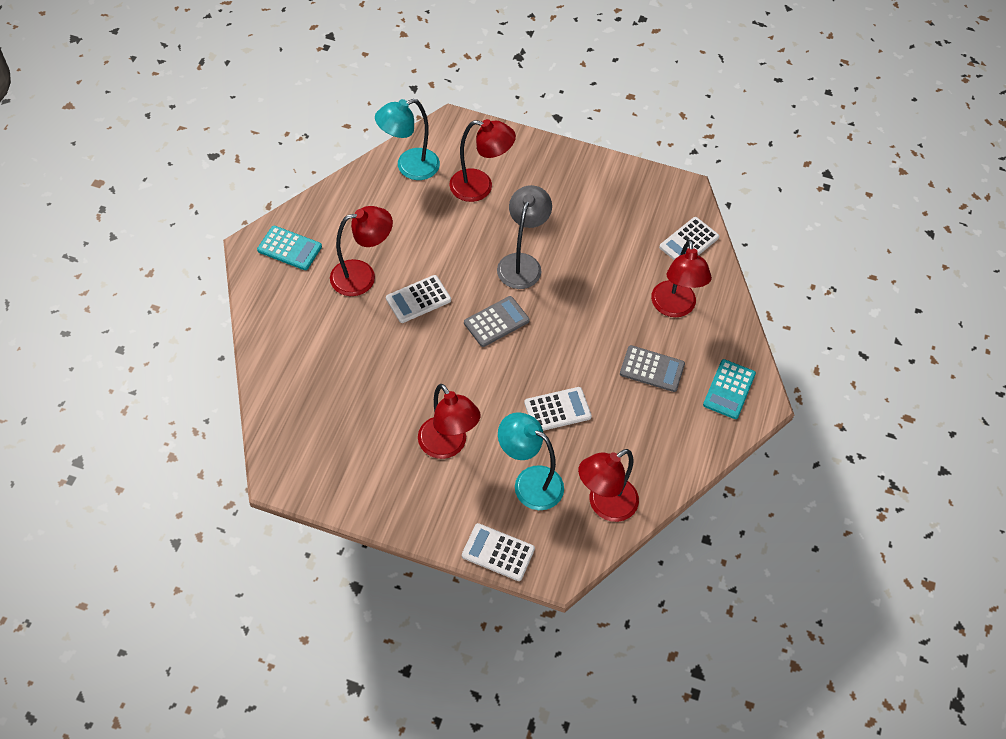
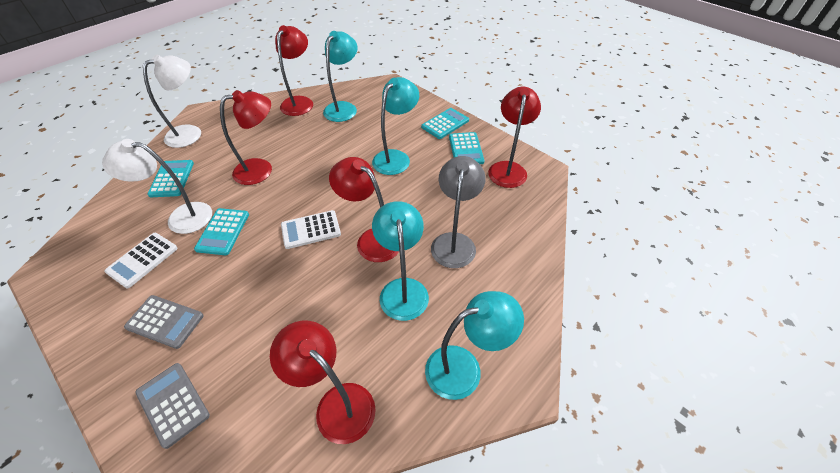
turquoise calculator: [257,226,322,270] [703,359,756,419] = 2 -> [147,160,194,197] [194,208,249,255] [421,108,469,139] [449,132,485,164] = 4
turquoise lamp: [375,99,440,180] [498,412,564,510] = 2 -> [323,31,358,122] [372,77,419,175] [372,201,429,321] [425,291,524,400] = 4
white calculator: [386,275,451,323] [462,523,535,581] [524,387,592,431] [659,217,719,260] = 4 -> [104,233,178,288] [281,210,341,249] = 2
white lamp: none = 0 -> [102,139,212,234] [143,55,201,148] = 2

